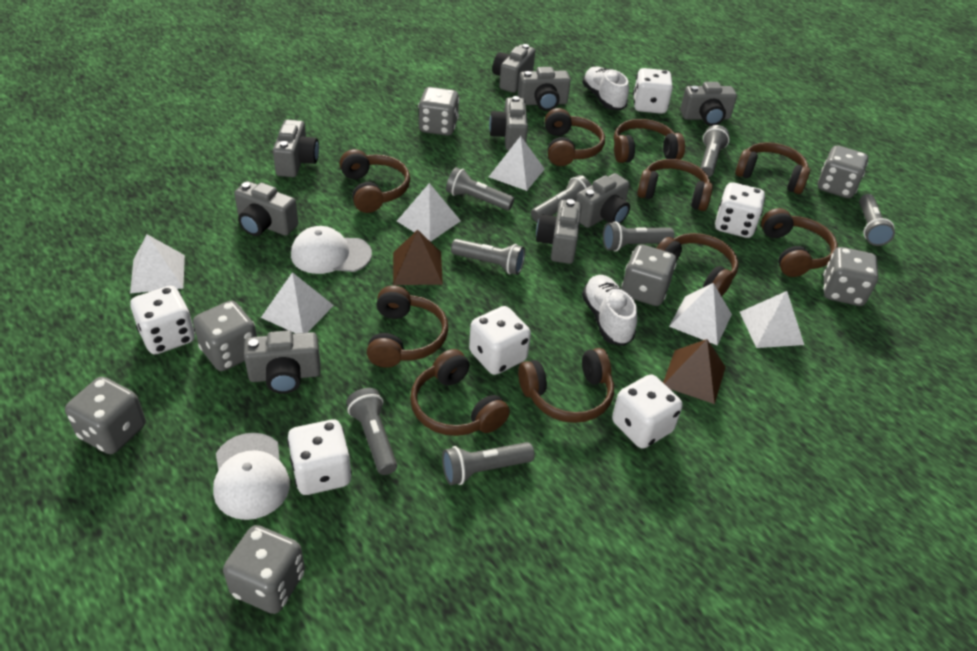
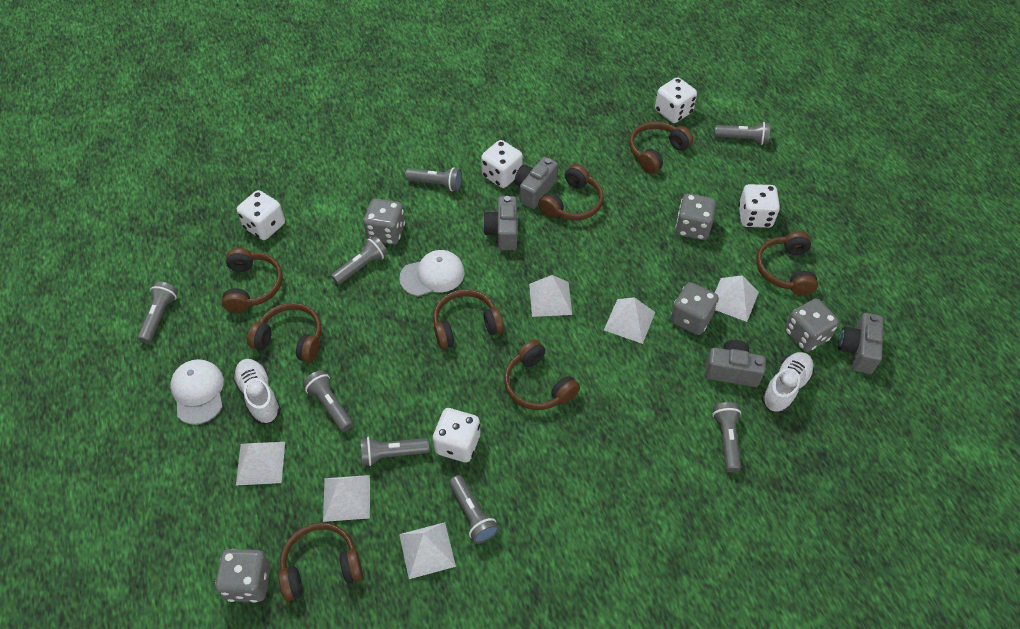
brown headphones: [340,149,410,213] [367,285,448,368] [410,349,510,436] [518,348,614,423] [545,108,605,166] [614,119,685,163] [637,159,713,211] [657,233,739,296] [735,142,810,194] [761,208,838,277] = 10 -> [222,248,283,313] [247,303,322,363] [278,522,363,601] [433,289,504,349] [504,339,580,410] [538,164,604,221] [629,121,693,174] [756,231,818,295] = 8
brown pyramid: [393,230,443,285] [663,339,726,404] = 2 -> none = 0
grey camera: [234,181,298,236] [244,330,321,394] [273,120,319,177] [489,96,528,151] [492,44,535,93] [518,67,571,111] [536,199,582,264] [576,173,630,228] [680,82,737,126] = 9 -> [483,196,517,250] [514,157,558,209] [705,340,766,387] [838,313,883,374] = 4
grey dice: [65,377,146,454] [193,301,257,371] [223,525,305,614] [418,87,459,136] [621,244,677,306] [818,145,868,198] [823,247,878,306] = 7 -> [215,549,271,603] [363,198,405,245] [670,282,719,335] [675,193,716,240] [785,299,839,352] = 5
white dice: [130,286,195,355] [287,420,352,495] [469,306,531,375] [612,374,682,449] [633,68,673,114] [715,182,765,238] = 6 -> [237,190,285,240] [433,408,480,462] [481,140,523,188] [655,77,697,123] [738,184,780,228] = 5

